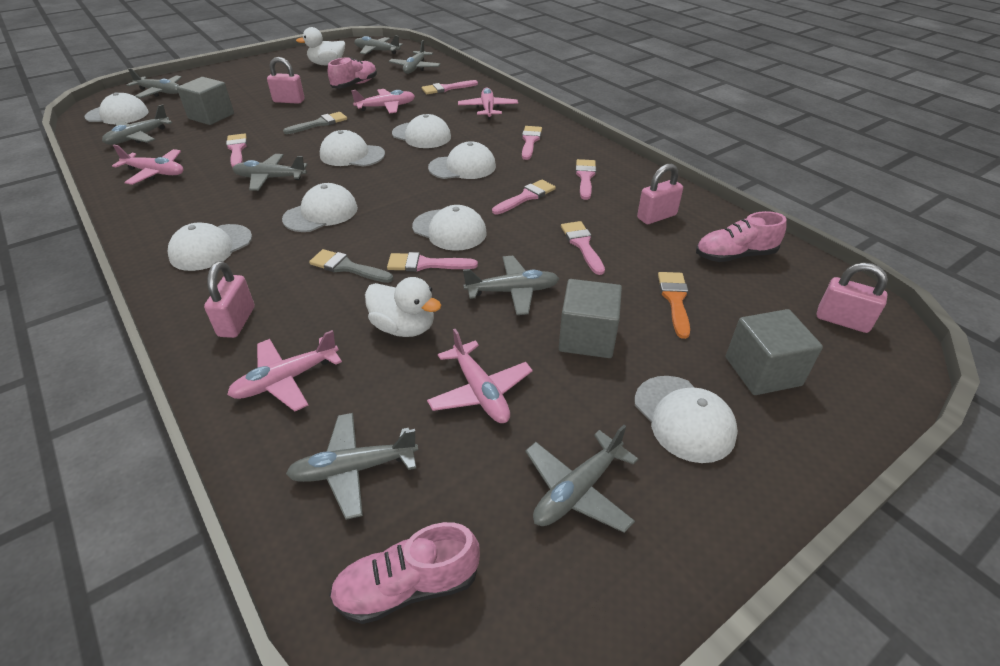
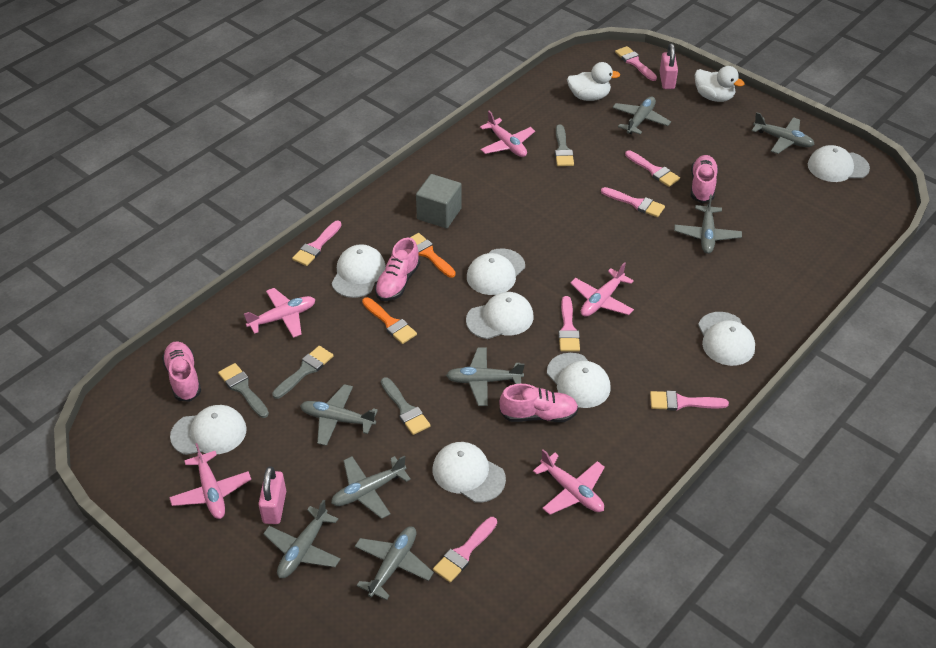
grey brush: [283,112,347,134] [309,249,393,283] = 2 -> [218,363,269,418] [272,346,333,399] [381,377,431,435] [555,124,574,166] = 4
grey cube: [177,77,234,125] [559,279,622,358] [726,309,823,395] = 3 -> [416,174,462,228] = 1
orange brush: [658,272,690,339] = 1 -> [362,297,417,344] [410,233,456,278] = 2
pink padlock: [204,261,254,338] [267,57,304,104] [637,164,683,224] [817,262,888,333] = 4 -> [258,466,286,524] [659,44,678,89] = 2
pink shoe: [328,57,377,88] [329,522,480,624] [696,211,787,262] = 3 -> [162,341,201,402] [375,238,420,301] [499,384,579,422] [691,155,718,203] = 4

